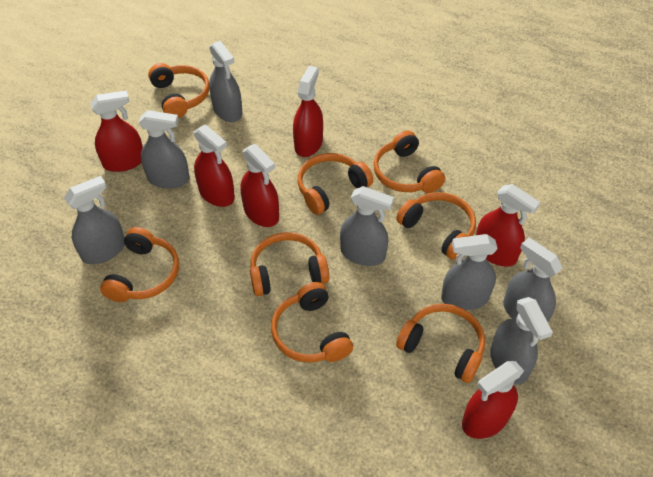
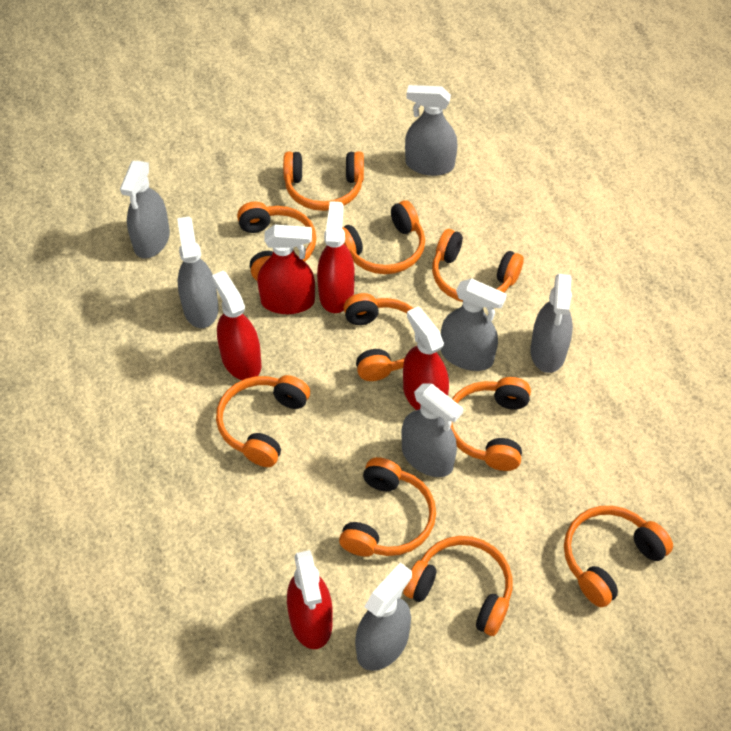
orange headphones: [100,227,179,302] [148,63,209,118] [250,232,329,296] [271,282,353,362] [297,153,373,215] [373,131,445,193] [396,192,476,260] [396,304,485,383] = 8 -> [216,375,310,467] [237,201,316,281] [283,151,364,211] [339,457,436,557] [342,200,425,274] [344,293,413,381] [403,536,512,636] [432,229,524,302] [451,377,531,471] [564,506,673,607] = 10
red spray bottle: [90,91,143,172] [194,124,235,207] [240,144,279,227] [293,66,323,157] [462,361,524,439] [476,184,540,267] = 6 -> [212,271,261,380] [257,225,315,314] [287,550,333,649] [317,201,354,313] [403,307,449,410] = 5

